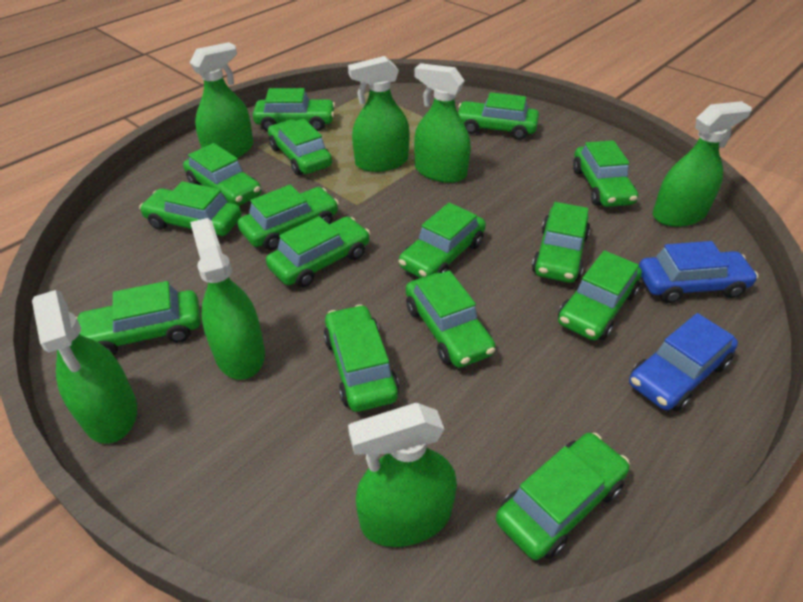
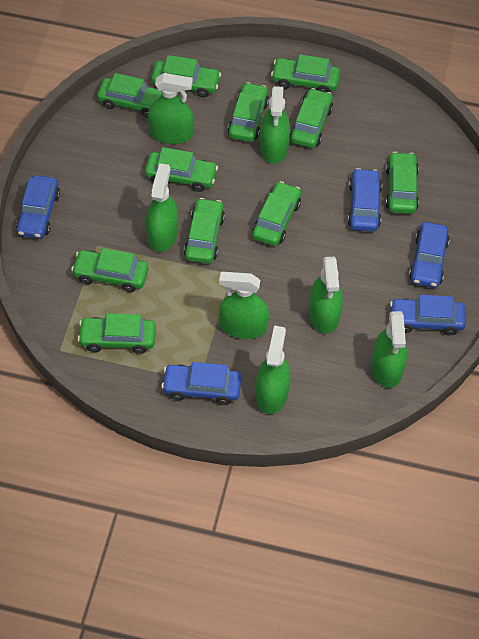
blue car: [629,313,738,411] [639,241,758,303] = 2 -> [16,175,60,239] [161,362,241,405] [347,168,382,231] [390,295,466,335] [409,222,450,288] = 5
green car: [76,281,201,355] [139,181,242,238] [183,143,261,206] [238,185,339,250] [253,88,335,131] [266,216,370,288] [268,119,332,175] [323,304,399,412] [399,203,486,278] [406,271,496,368] [458,92,539,140] [496,433,630,560] [532,202,590,283] [558,250,642,340] [573,140,638,207] = 15 -> [71,248,149,292] [78,313,156,354] [97,73,162,118] [145,147,218,192] [151,55,221,98] [184,198,225,263] [228,82,269,142] [252,181,301,246] [271,54,340,92] [290,88,333,148] [385,152,419,214] = 11

